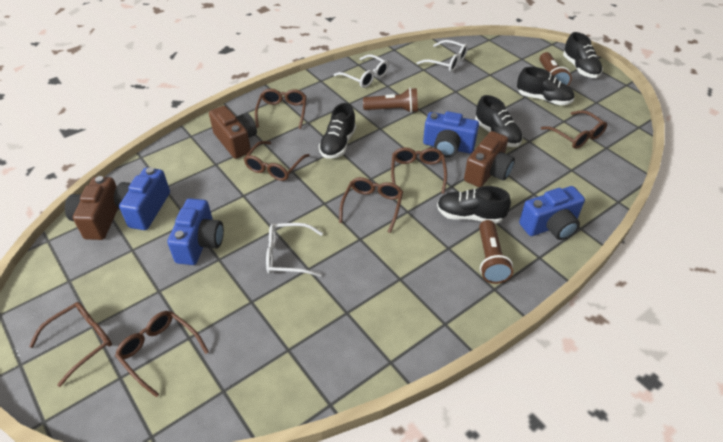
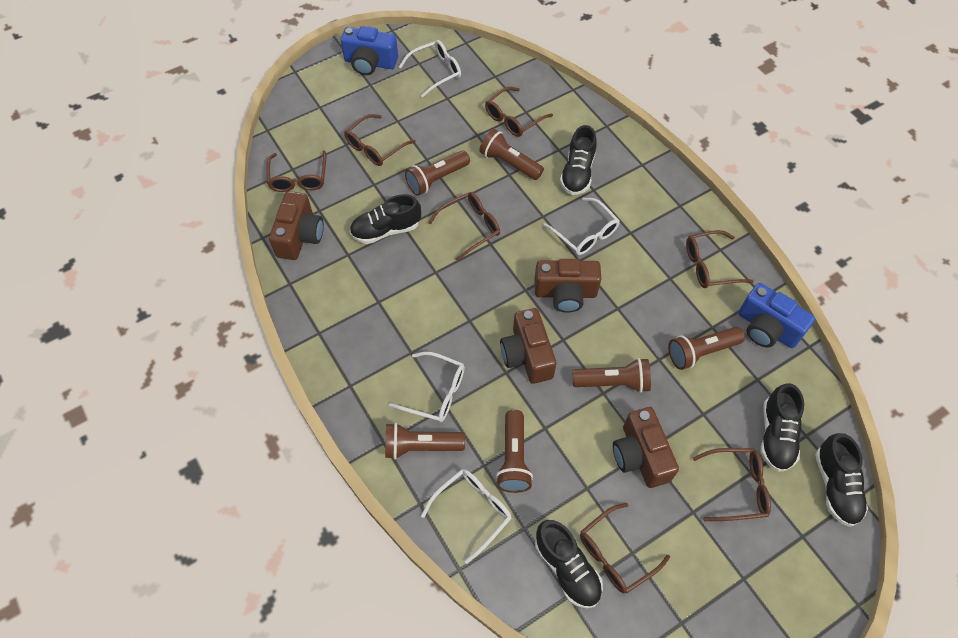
blue camera: [114,167,170,230] [167,198,224,265] [423,111,479,158] [519,186,585,240] = 4 -> [341,26,398,75] [738,283,815,348] = 2
brown camera: [65,176,118,240] [209,106,257,159] [464,131,515,187] = 3 -> [269,191,324,260] [500,308,556,384] [534,259,601,313] [613,407,679,488] = 4
brown flashlight: [363,88,418,113] [479,220,513,284] [540,52,572,86] = 3 -> [385,423,465,459] [405,151,470,196] [479,129,544,180] [496,410,533,493] [572,358,651,393] [668,327,745,370] = 6
white glasses: [266,223,323,277] [333,54,389,88] [417,40,468,72] = 3 -> [389,352,465,422] [399,40,461,98] [421,469,512,564] [543,198,620,255] = 4

